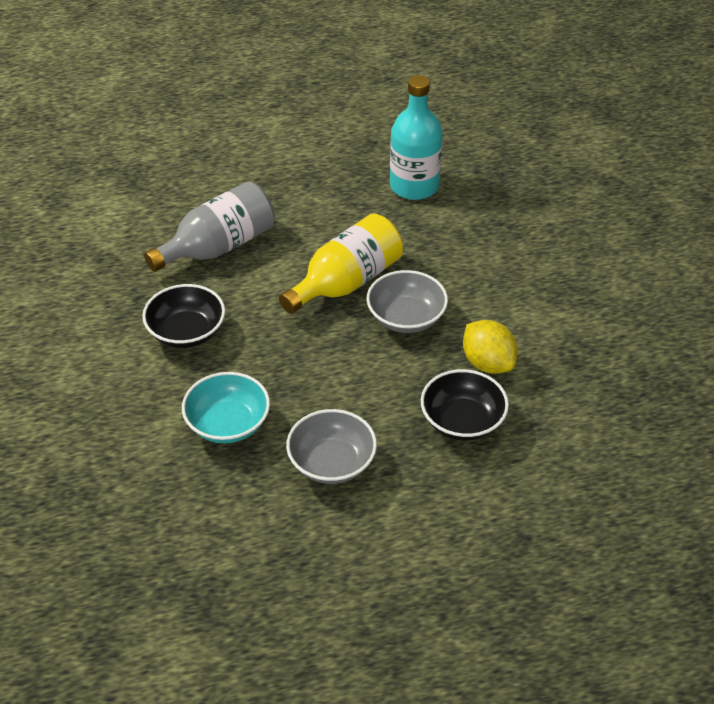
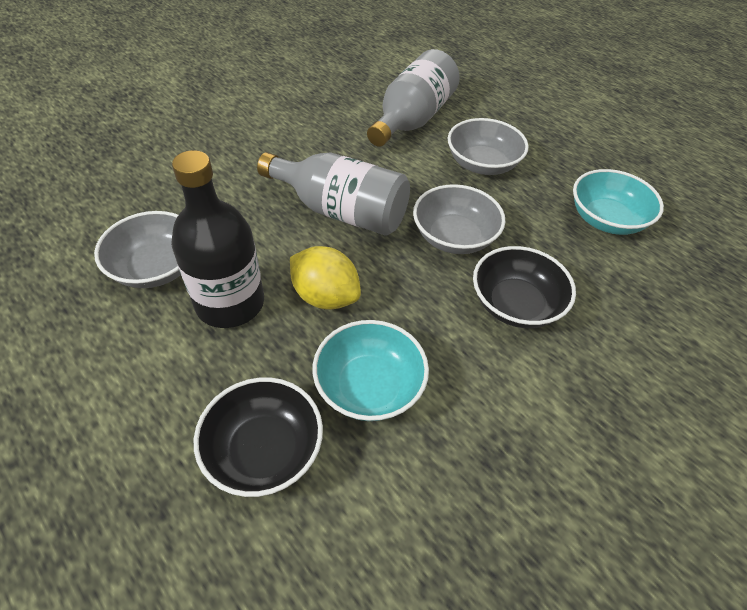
black bottle: none = 0 -> [171,150,264,328] = 1
grey bottle: [144,181,275,272] = 1 -> [257,152,410,236] [367,49,460,147] = 2
grey bowl: [286,409,377,484] [367,270,448,333] = 2 -> [94,211,181,288] [413,184,505,254] [448,118,529,175] = 3
turquoise bottle: [390,75,443,200] = 1 -> none = 0
turquoise bowl: [182,372,270,443] = 1 -> [313,320,429,421] [573,169,664,235] = 2
yellow bottle: [279,213,403,314] = 1 -> none = 0

